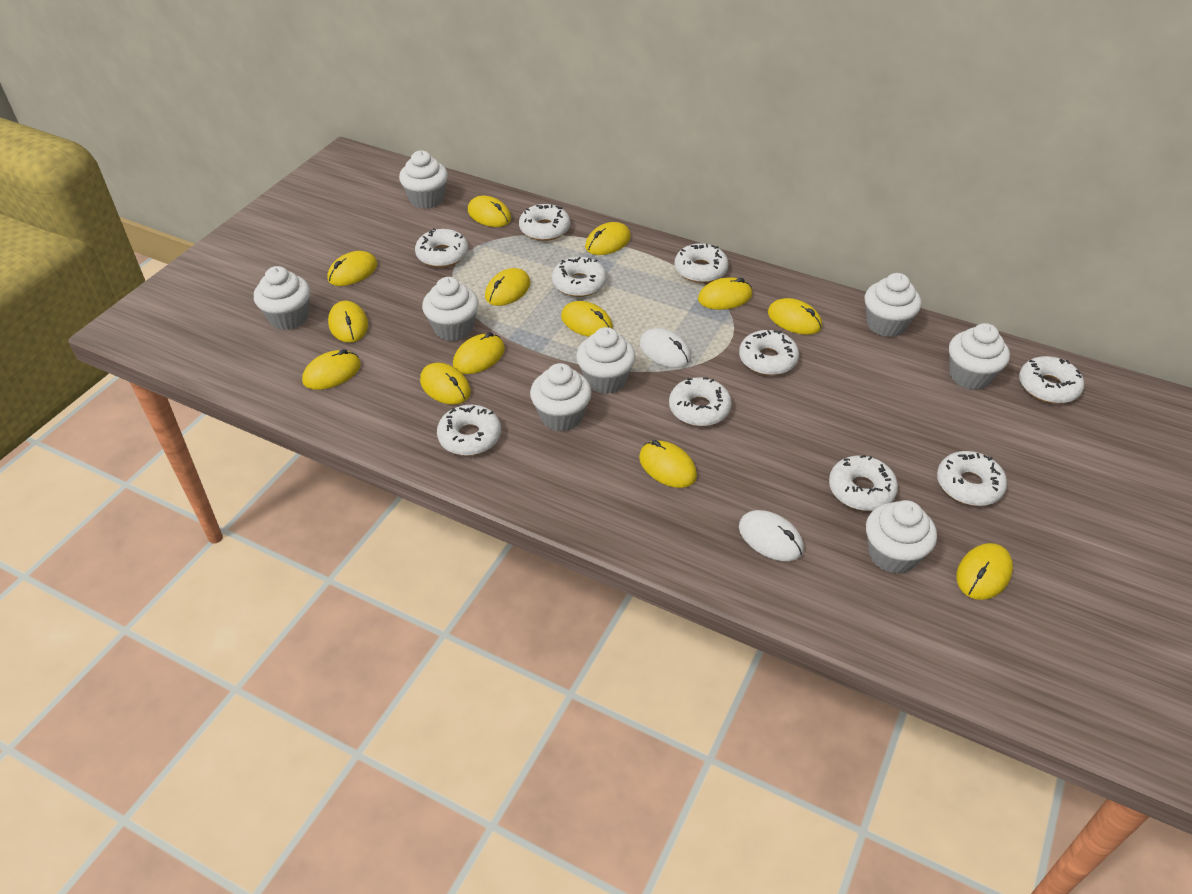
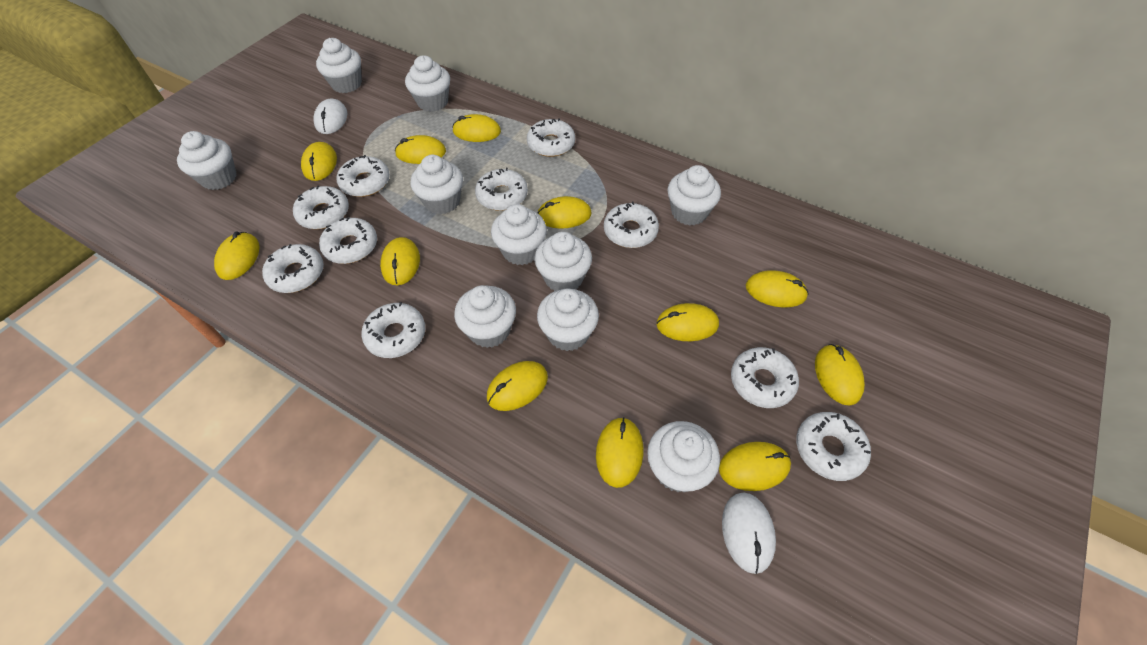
white cupcake: [254,266,310,330] [399,151,448,209] [422,277,479,341] [530,363,592,431] [576,327,636,394] [864,273,922,337] [866,500,937,574] [949,323,1010,390] = 8 -> [177,131,236,190] [316,38,362,93] [405,55,450,112] [411,155,463,214] [454,285,516,348] [491,204,547,265] [534,232,592,291] [537,288,599,351] [647,421,720,492] [667,165,721,226] = 10
yellow mouse: [302,349,361,390] [327,251,377,286] [328,301,368,343] [420,363,471,405] [453,332,505,374] [468,196,511,227] [485,268,531,306] [561,301,613,337] [585,222,631,255] [639,440,697,488] [698,277,752,310] [768,298,822,335] [956,543,1013,600] = 13 -> [214,232,260,280] [301,142,337,181] [380,237,420,285] [395,135,446,164] [452,114,501,142] [487,361,548,411] [538,196,591,229] [596,417,643,488] [656,303,719,341] [719,442,791,491] [746,270,809,307] [815,344,865,405] = 12

